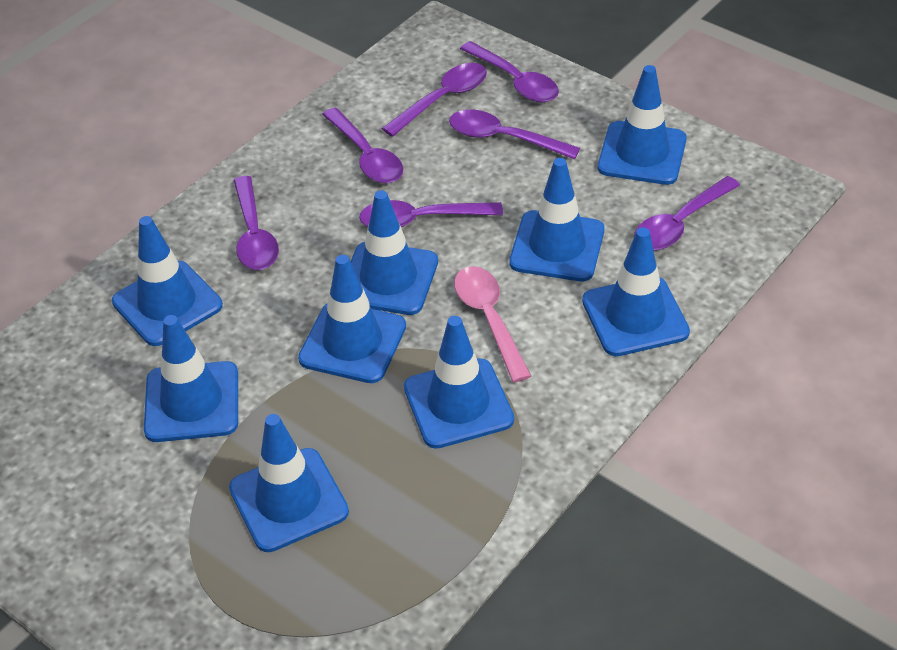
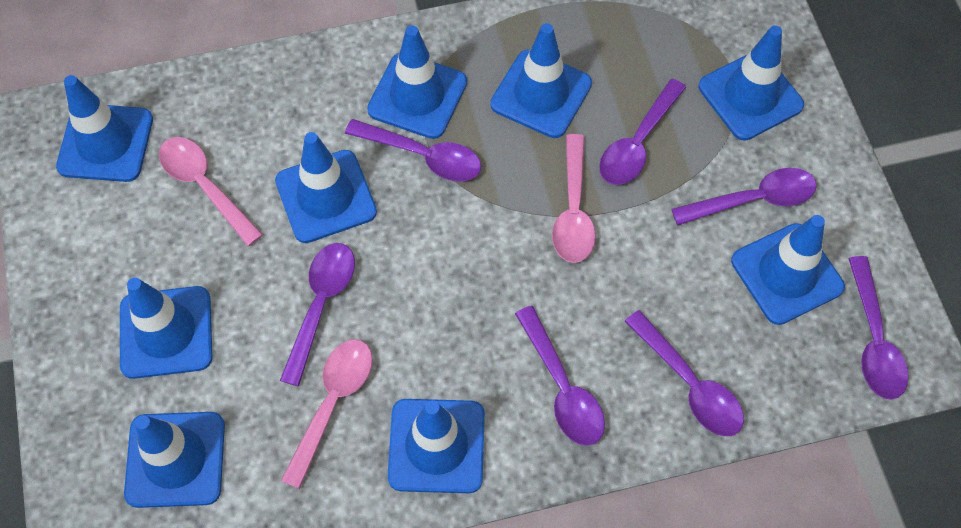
pink spoon: [454,266,531,382] = 1 -> [159,137,263,246] [281,339,372,489] [552,134,596,263] = 3

